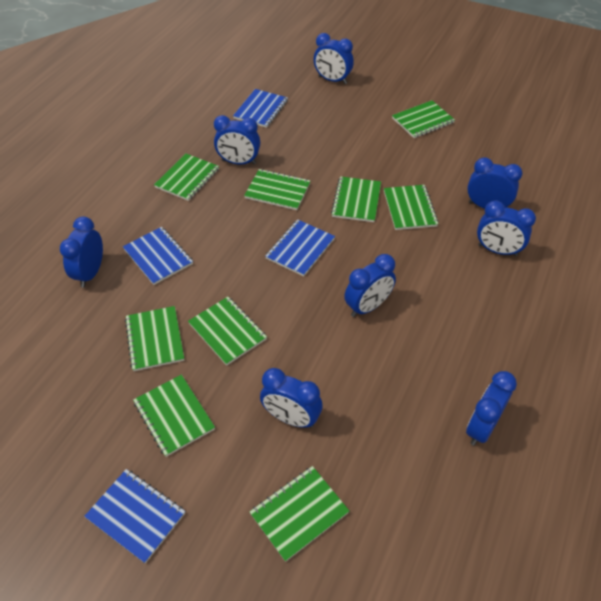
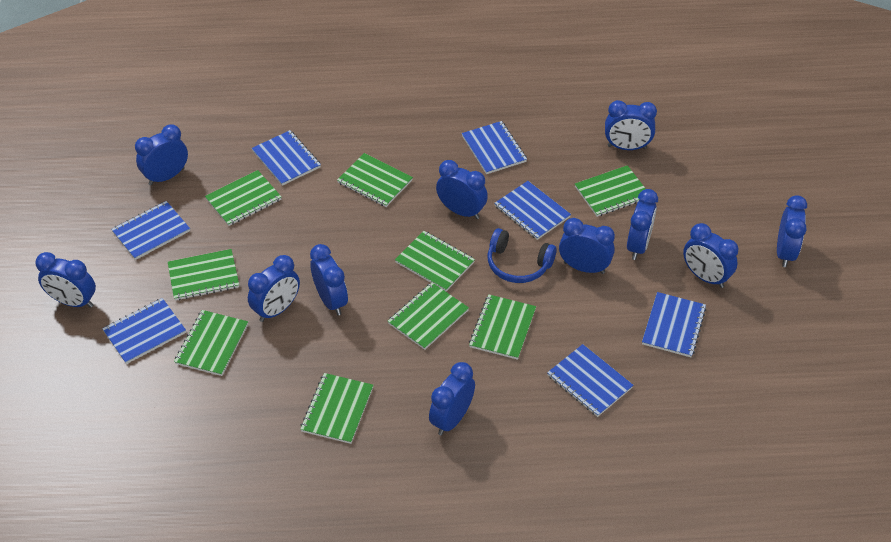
blue clock: [60,217,103,288] [214,115,260,165] [260,368,323,428] [314,33,354,84] [344,254,396,317] [466,371,517,446] [467,157,522,209] [477,200,536,256] = 8 -> [35,252,96,308] [135,124,188,185] [248,255,300,322] [310,244,348,315] [429,362,475,435] [436,160,488,219] [559,218,615,274] [605,100,657,150] [627,189,658,260] [683,223,738,288] [777,195,807,267] = 11
blue headphones: none = 0 -> [488,228,557,283] = 1
blue notebook: [84,469,185,563] [123,227,193,285] [233,89,288,128] [265,219,335,276] = 4 -> [102,298,186,364] [111,201,190,260] [252,130,321,186] [462,121,527,174] [495,181,571,240] [547,344,633,417] [642,292,706,357] = 7

